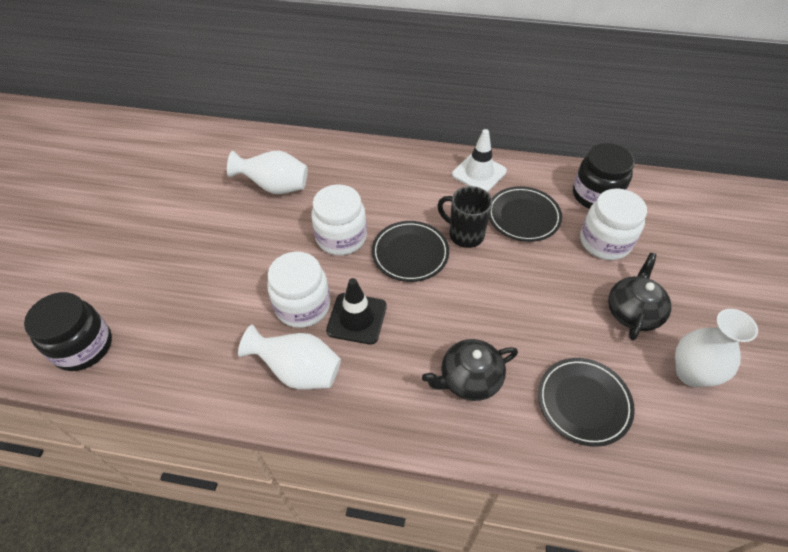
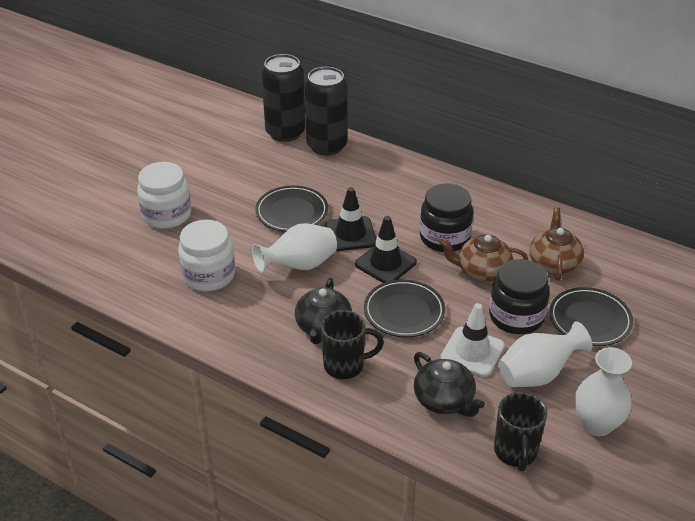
black can: none = 0 -> [262,54,305,142] [305,67,347,156] = 2
black mug: [437,186,493,248] = 1 -> [321,310,384,379] [494,392,547,471] = 2
black traffic cone: [326,278,387,345] = 1 -> [325,187,376,251] [355,216,417,283] = 2
brown teapot: none = 0 -> [439,234,528,282] [530,207,584,281] = 2
white jar: [267,251,330,328] [311,184,367,255] [580,189,647,260] = 3 -> [137,162,191,229] [178,220,235,291] = 2

